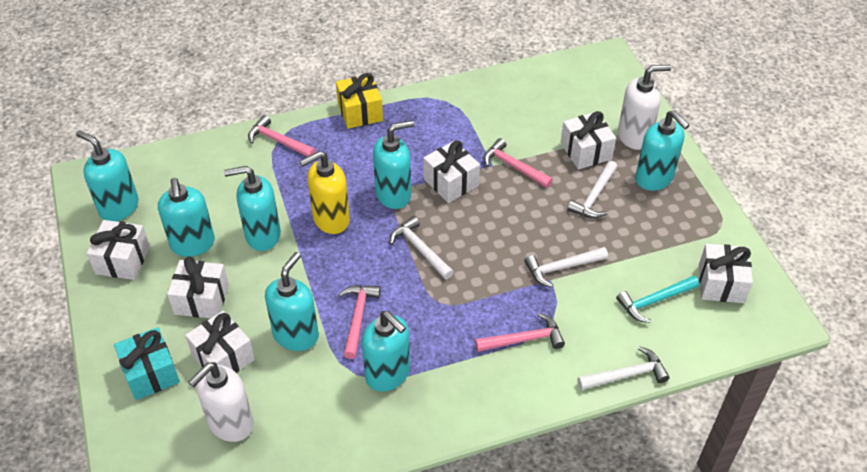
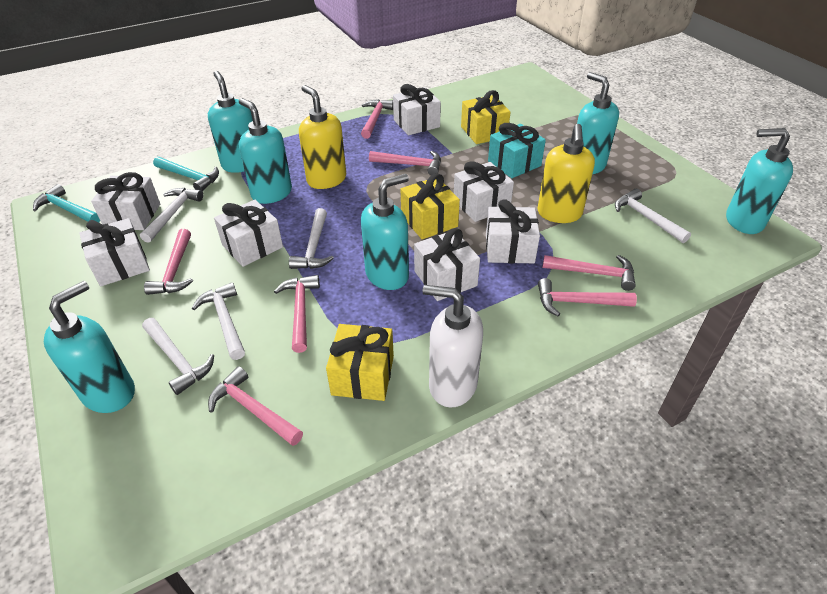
pink hammer: [248,115,316,157] [338,285,381,359] [475,313,565,352] [483,138,553,188] = 4 -> [144,229,193,295] [208,366,303,446] [274,275,320,353] [361,99,393,139] [369,151,441,175] [538,278,637,316] [542,255,636,291] = 7
turquoise hammer: [616,276,700,323] = 1 -> [33,184,100,222] [153,157,219,191] = 2
turquoise soap dispenser: [76,130,139,221] [158,178,215,257] [224,166,281,251] [265,252,319,351] [362,311,410,392] [373,120,414,209] [635,110,690,191] = 7 -> [44,281,135,413] [208,71,253,173] [239,98,292,204] [361,174,409,290] [577,72,619,174] [726,128,793,234] = 6
white gift: [87,220,150,280] [167,256,229,318] [185,311,255,373] [423,141,480,203] [560,111,616,170] [699,244,753,303] = 6 -> [79,218,150,286] [91,172,160,230] [214,200,283,267] [393,84,441,135] [414,228,480,301] [454,161,514,222] [486,199,540,263] = 7
white hammer: [390,216,454,280] [524,247,608,287] [567,161,617,218] [577,346,670,390] = 4 -> [140,188,203,243] [142,318,214,395] [192,282,245,360] [289,208,334,269] [615,189,691,243] = 5
white soap dispenser: [188,362,254,442] [618,65,671,150] = 2 -> [422,285,483,408] = 1
yellow gift: [336,73,383,129] = 1 -> [326,324,394,401] [401,173,460,239] [461,90,510,144] = 3
yellow soap dispenser: [300,151,350,234] = 1 -> [299,85,346,189] [537,124,595,223] = 2

